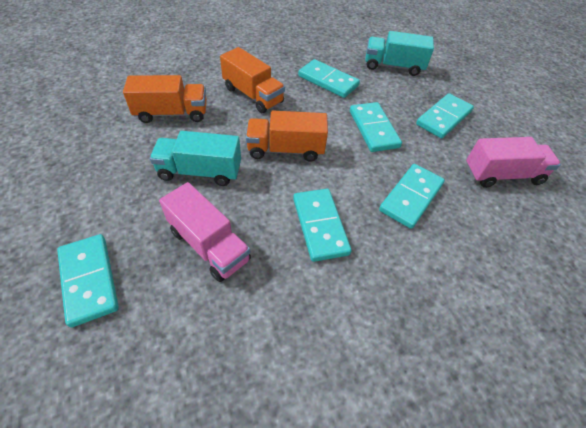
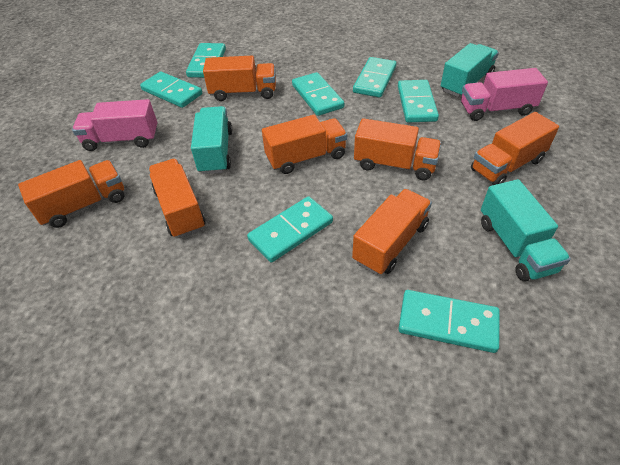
orange truck: [123,75,207,123] [220,47,285,113] [246,111,328,162] = 3 -> [18,160,125,228] [148,159,206,238] [203,56,276,101] [262,115,347,174] [352,189,432,275] [354,118,441,180] [471,112,559,185] = 7
turquoise domino: [57,234,119,328] [293,189,352,262] [298,59,360,98] [350,102,402,152] [379,164,445,229] [416,93,474,139] = 6 -> [140,71,202,108] [186,43,226,78] [247,196,333,263] [292,72,344,116] [353,57,397,98] [398,80,439,123] [398,290,500,353] = 7
turquoise truck: [150,131,241,186] [365,31,434,76] = 2 -> [191,106,232,174] [441,43,499,97] [481,179,571,281] = 3

